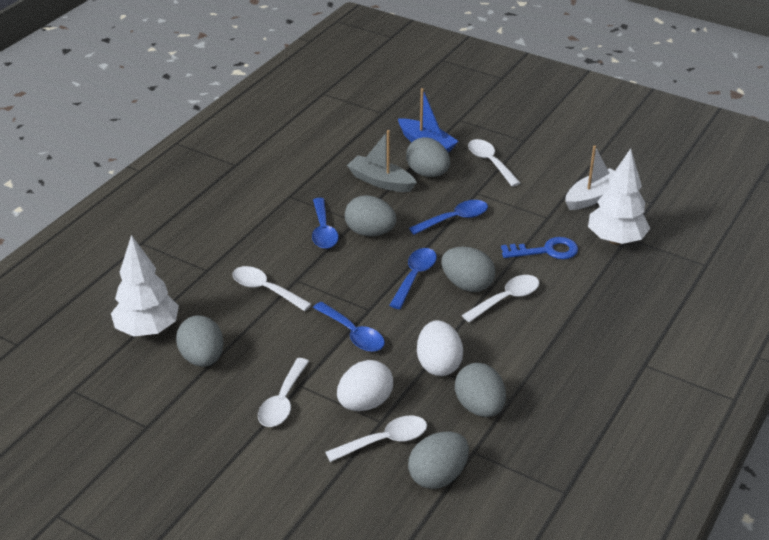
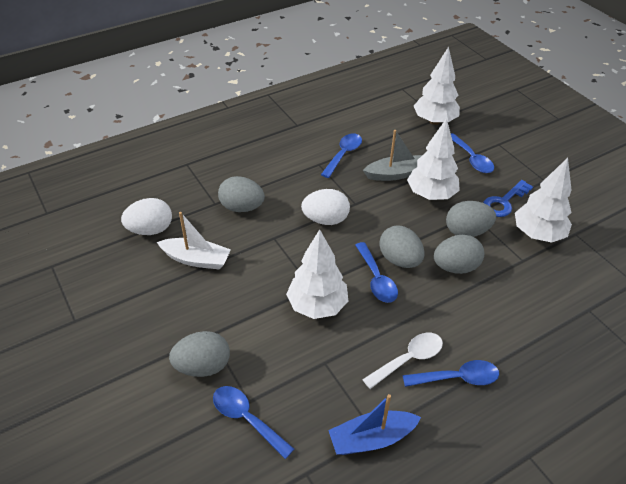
blue spoon: [312,198,339,249] [313,302,385,352] [389,248,437,309] [409,200,488,235] = 4 -> [213,386,294,459] [321,133,362,178] [355,242,398,303] [403,360,499,387] [451,133,494,173] = 5
grey egg: [176,315,224,367] [345,195,397,236] [406,137,450,177] [408,432,469,489] [442,247,495,292] [455,363,506,417] = 6 -> [169,331,230,377] [218,176,265,212] [379,226,424,268] [434,235,484,274] [446,201,496,237] = 5
white spoon: [232,266,312,311] [258,358,309,427] [325,415,427,462] [462,275,539,322] [468,139,520,187] = 5 -> [362,332,443,389] = 1
white tree: [111,235,179,337] [588,148,650,245] = 2 -> [286,229,348,319] [407,118,460,200] [414,46,460,125] [515,158,572,243] = 4

